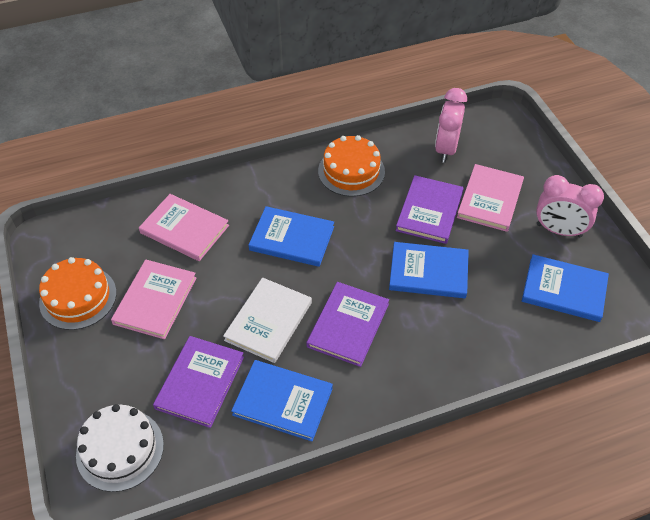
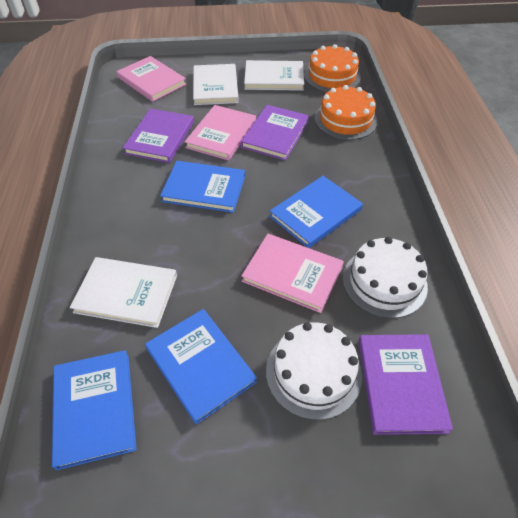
pink clock: [435,88,467,163] [536,175,604,237] = 2 -> none = 0
white book: [223,277,312,363] = 1 -> [70,257,177,328] [193,64,239,105] [244,60,304,91] = 3
white cake: [76,404,164,492] = 1 -> [266,322,362,420] [343,237,428,318] = 2

